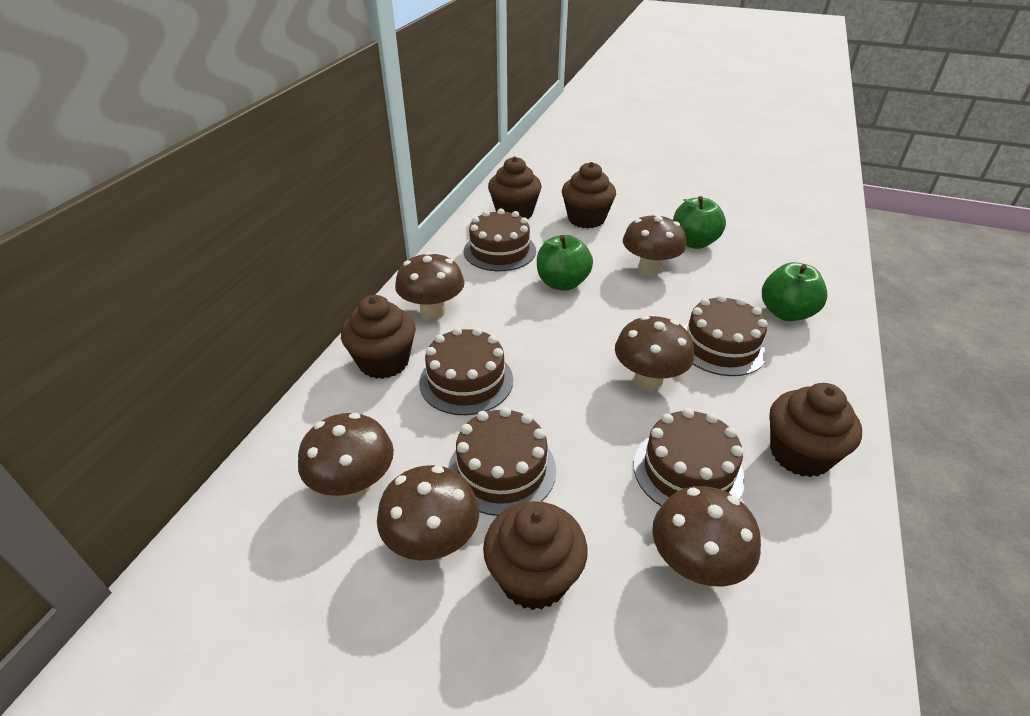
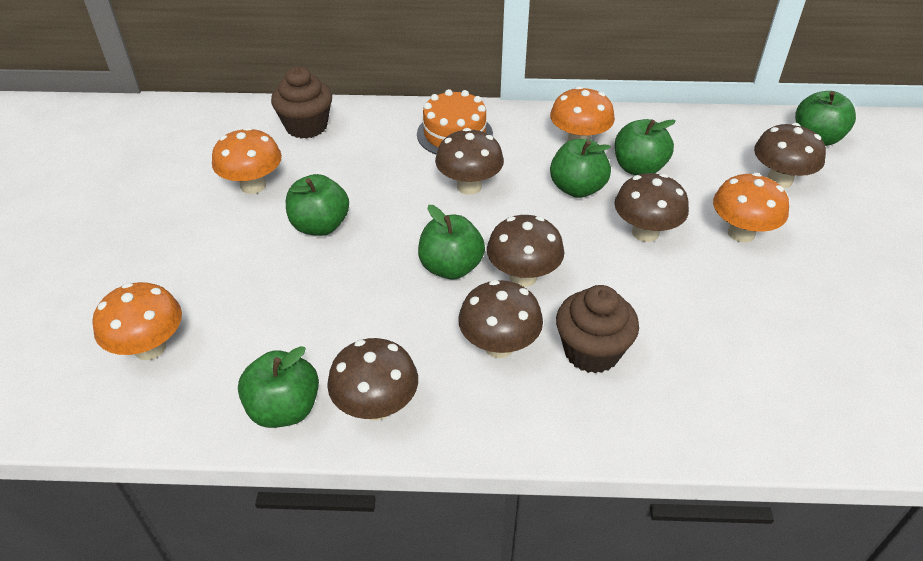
brown cake: [419,327,513,415] [448,407,556,516] [464,208,536,271] [634,408,745,506] [683,295,768,376] = 5 -> none = 0
brown cupcake: [341,295,416,379] [483,501,588,610] [488,156,542,219] [562,162,616,228] [770,383,862,477] = 5 -> [271,67,332,139] [556,285,639,373] = 2
green apple: [537,235,593,291] [673,196,726,249] [762,262,828,321] = 3 -> [238,346,319,428] [286,174,349,236] [418,205,485,279] [550,139,611,198] [615,119,676,175] [795,91,856,146] = 6
orange cake: none = 0 -> [417,89,493,155] = 1
orange mushroom: none = 0 -> [93,282,182,360] [212,127,282,194] [550,86,615,142] [713,173,789,243] = 4

